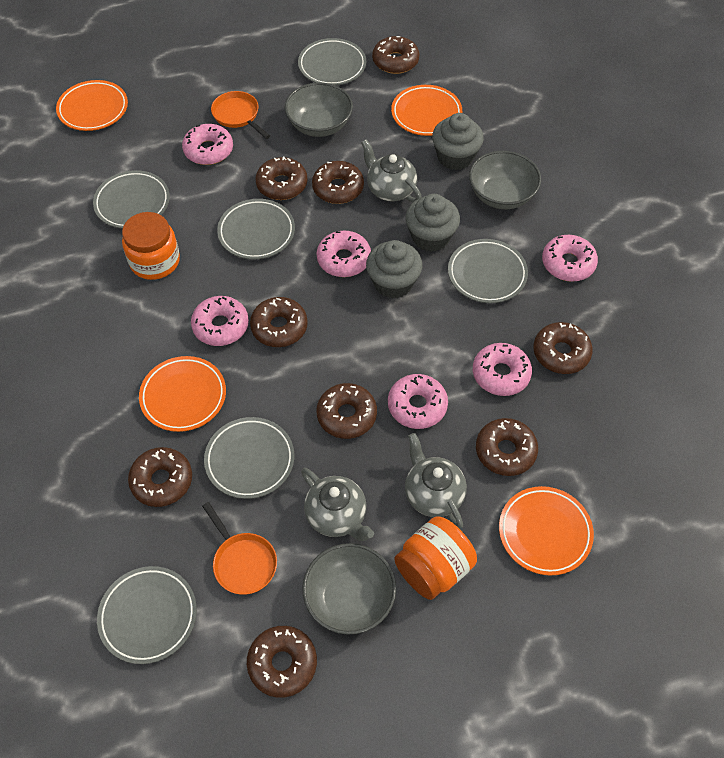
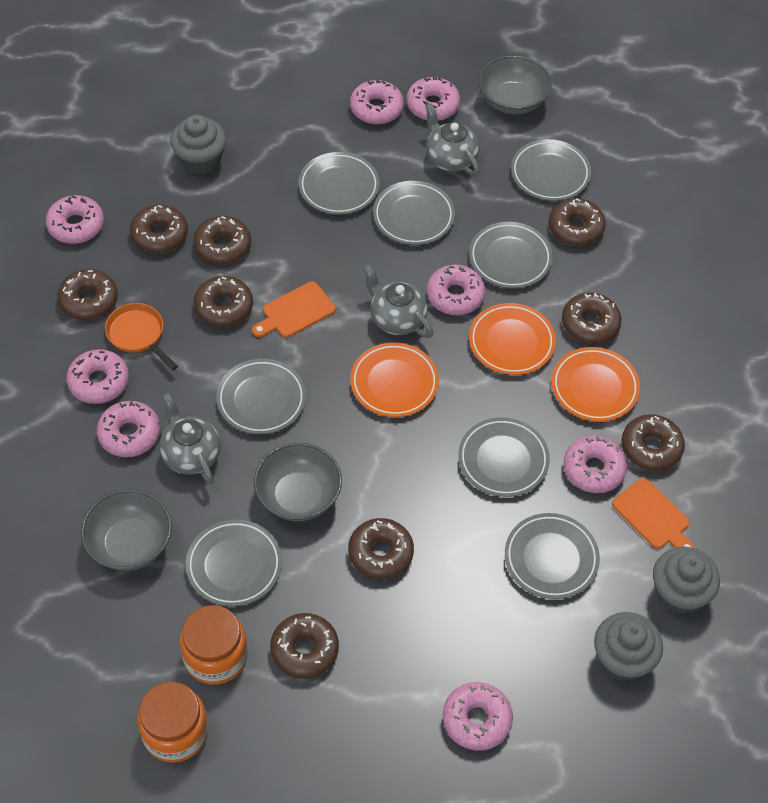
grey plate: [93,170,170,229] [97,566,197,664] [204,417,294,499] [217,199,295,260] [298,38,366,85] [448,239,528,303] = 6 -> [186,519,282,607] [216,359,306,434] [298,152,380,215] [373,181,455,245] [458,417,550,497] [469,222,553,288] [505,513,600,599] [511,139,591,201] = 8
orange cutting board: none = 0 -> [252,281,336,338] [612,478,695,549] = 2
orange pan: [202,502,277,595] [211,91,270,139] = 2 -> [105,303,178,370] = 1
orange plate: [56,80,128,131] [139,356,226,432] [391,85,462,136] [499,486,594,576] = 4 -> [350,343,439,417] [469,303,556,375] [552,347,640,422] = 3
pink donut: [182,124,233,165] [191,296,249,346] [316,230,371,277] [388,374,448,429] [473,343,532,396] [542,235,598,282] = 6 -> [46,195,104,244] [66,349,129,404] [97,401,160,457] [350,79,404,124] [406,76,460,121] [427,265,485,315] [443,682,513,751] [564,436,627,493] = 8

